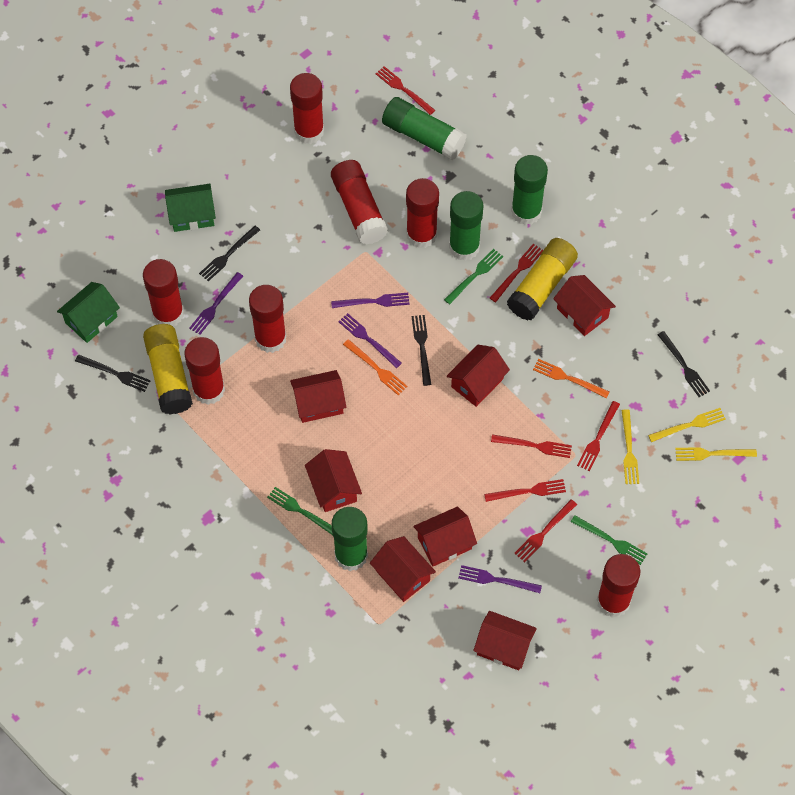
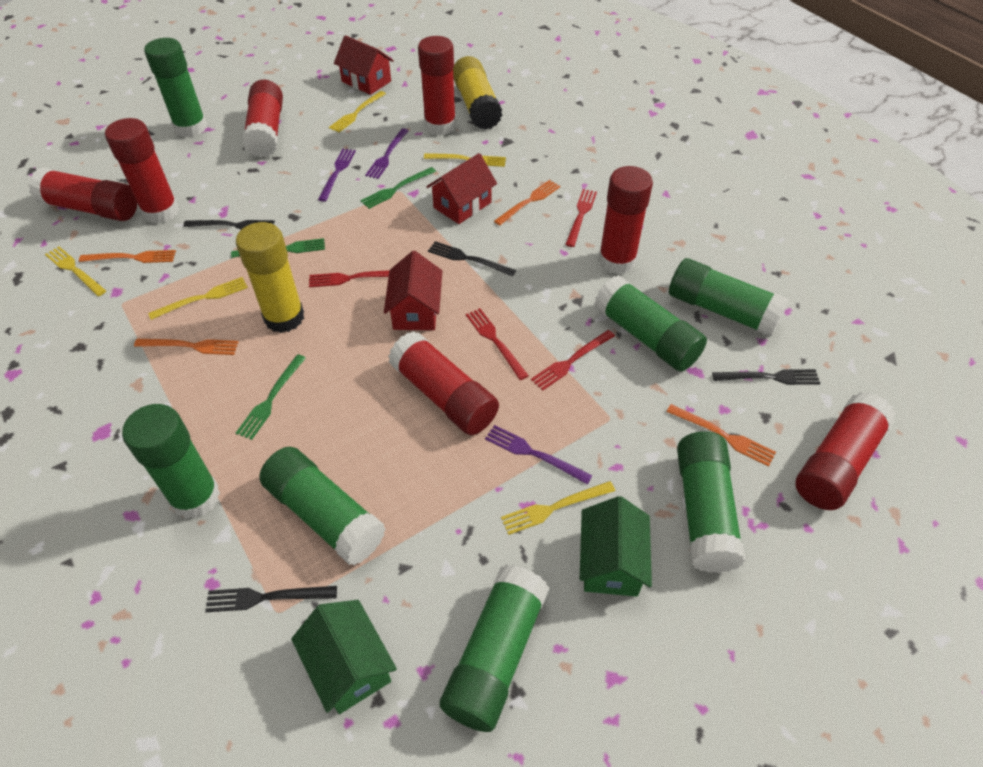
green glue stick: [332,507,368,571] [382,97,467,160] [449,191,484,261] [511,155,548,225] = 4 -> [122,404,220,519] [144,38,207,137] [259,447,386,565] [440,565,549,732] [594,275,707,372] [669,258,789,337] [677,431,746,573] = 7
orange fork: [343,339,407,395] [533,359,609,398] = 2 -> [79,250,176,263] [134,339,239,355] [494,180,560,225] [666,404,776,467] = 4
purple fork: [189,272,243,335] [331,293,409,308] [338,313,402,368] [458,565,542,593] = 4 -> [318,149,356,201] [365,128,409,179] [485,425,593,485] = 3
red fork: [376,66,435,115] [484,479,566,502] [490,244,543,302] [491,434,572,458] [514,499,577,562] [577,401,620,471] = 6 -> [309,270,389,287] [466,308,529,380] [531,330,615,391] [565,189,597,247] = 4
red house: [290,370,346,423] [305,449,362,512] [370,536,436,602] [413,506,477,566] [447,345,510,407] [473,611,537,670] [553,275,616,336] = 7 -> [334,35,394,95] [384,251,442,330] [426,153,497,224] = 3
yellow fork: [621,409,639,484] [648,408,726,442] [675,447,757,461] = 3 -> [45,246,106,296] [148,277,248,320] [329,91,386,132] [424,153,506,167] [501,481,615,535] = 5

